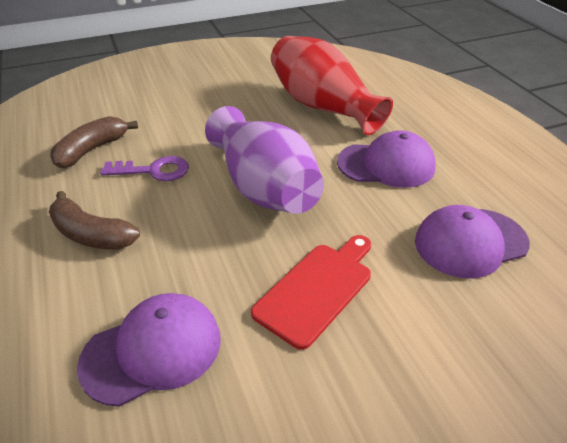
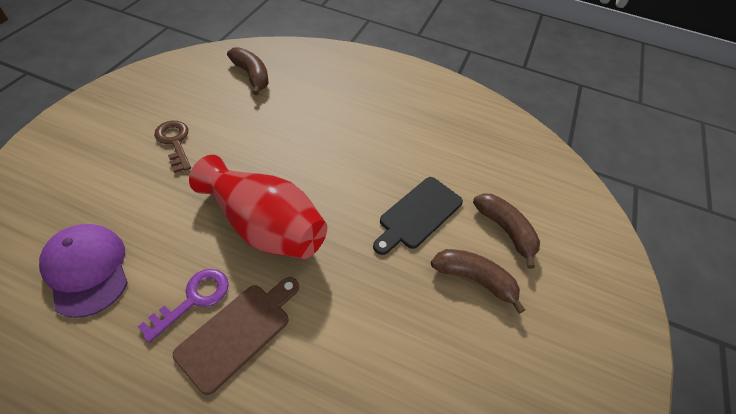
black cutting board: none = 0 -> [373,177,463,255] = 1
brown banana: [49,191,140,250] [50,116,138,168] = 2 -> [227,47,269,95] [431,249,525,314] [473,193,540,269] = 3
brown cutting board: none = 0 -> [173,277,299,395] = 1
brown key: none = 0 -> [154,120,191,173] = 1
purple cap: [77,293,221,407] [337,130,436,188] [415,205,530,278] = 3 -> [39,224,128,318] = 1
purple vase: [205,106,324,214] = 1 -> none = 0
red cutting board: [251,235,371,350] = 1 -> none = 0

